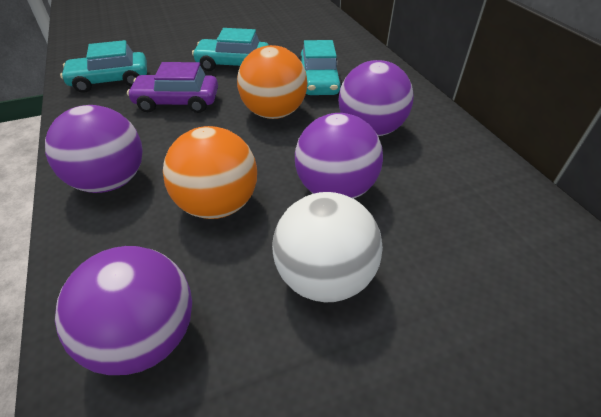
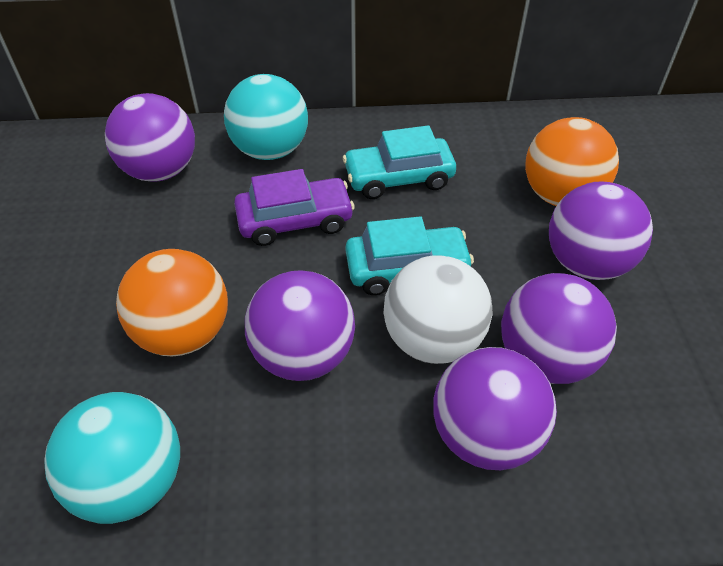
purple ball: [45,105,143,193] [55,246,192,375] [295,113,383,199] [338,60,414,136] = 4 -> [105,93,195,182] [245,270,355,381] [433,347,557,470] [501,273,617,384] [549,181,653,280] = 5
turquoise ball: none = 0 -> [45,392,180,524] [224,74,308,160] = 2
turquoise car: [60,40,147,93] [192,28,269,71] [299,40,342,96] = 3 -> [343,125,456,199] [345,216,474,295] = 2

